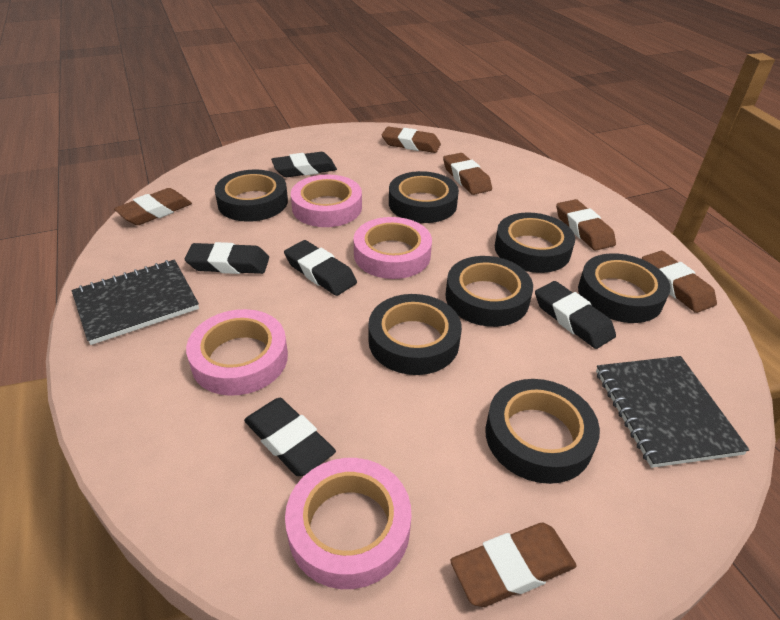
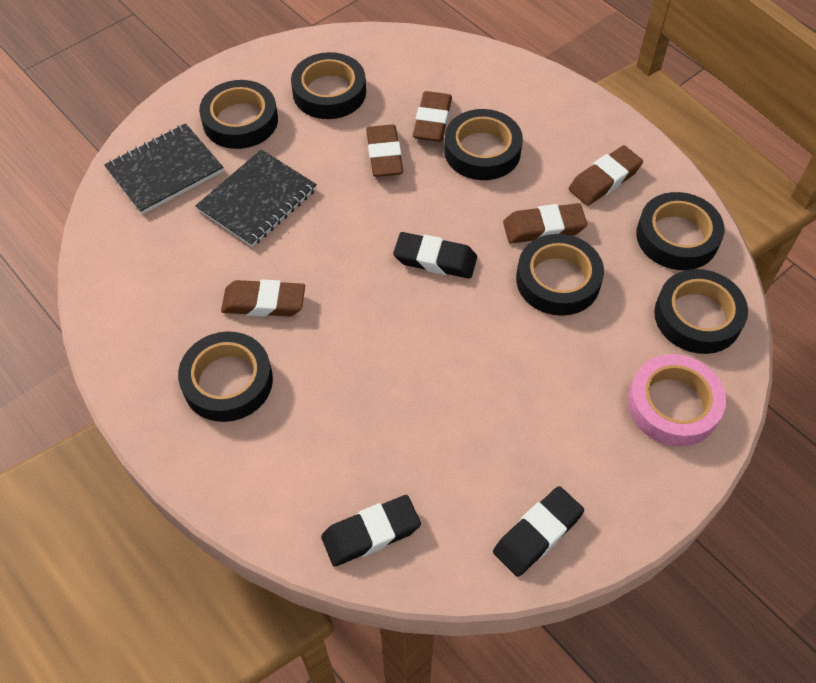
black eraser: [185,242,269,274] [244,398,336,476] [271,152,337,177] [284,240,357,296] [535,281,616,349] = 5 -> [321,495,421,567] [393,232,477,279] [493,486,584,577] = 3
brown eraser: [114,188,192,225] [382,126,441,153] [443,153,492,195] [450,523,577,607] [556,199,616,251] [642,251,717,313] = 6 -> [221,280,305,317] [366,124,403,177] [413,91,452,142] [503,203,587,243] [569,145,643,206] = 5
pink tape: [186,309,288,396] [285,458,412,589] [291,174,362,227] [354,217,432,279] = 4 -> [628,354,726,446] = 1

